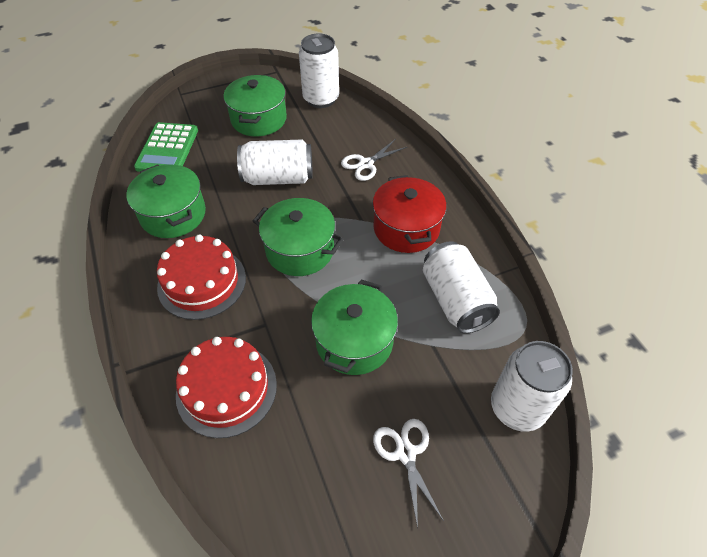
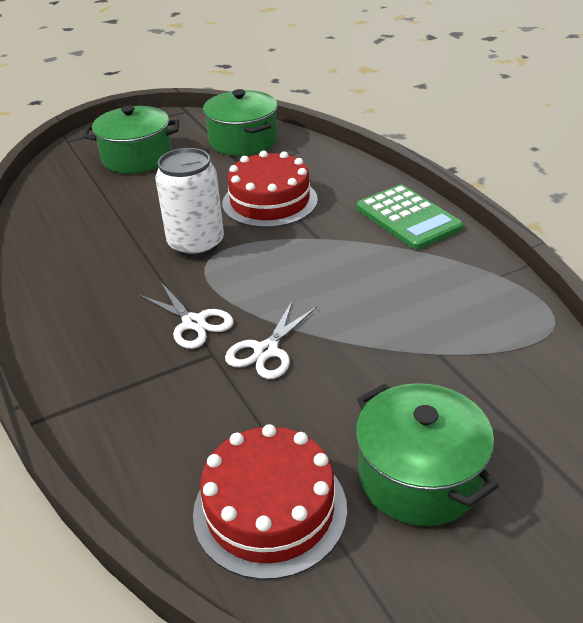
green pot: [126,164,206,238] [223,75,287,136] [253,198,344,276] [311,280,398,375] = 4 -> [83,105,179,174] [203,89,277,156] [355,383,499,526] = 3
red pot: [372,175,447,253] = 1 -> none = 0
white can: [237,140,313,185] [299,33,339,108] [423,241,500,334] [491,341,573,432] = 4 -> [155,148,224,258] = 1

